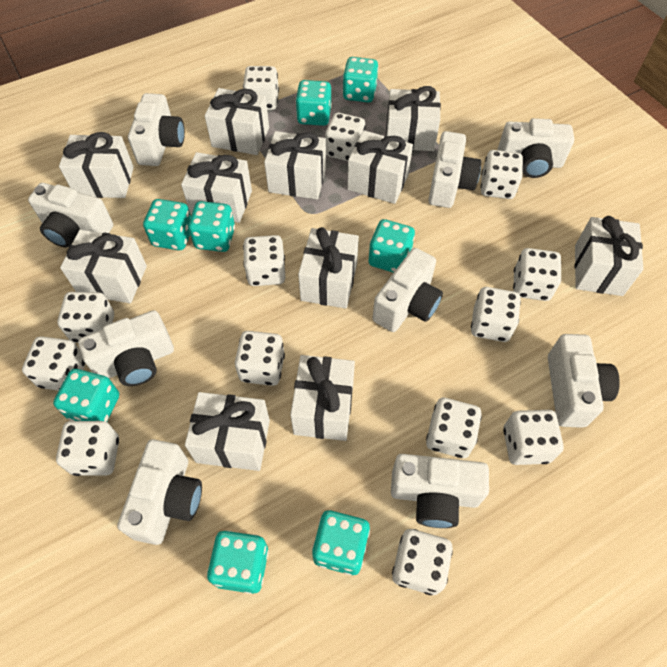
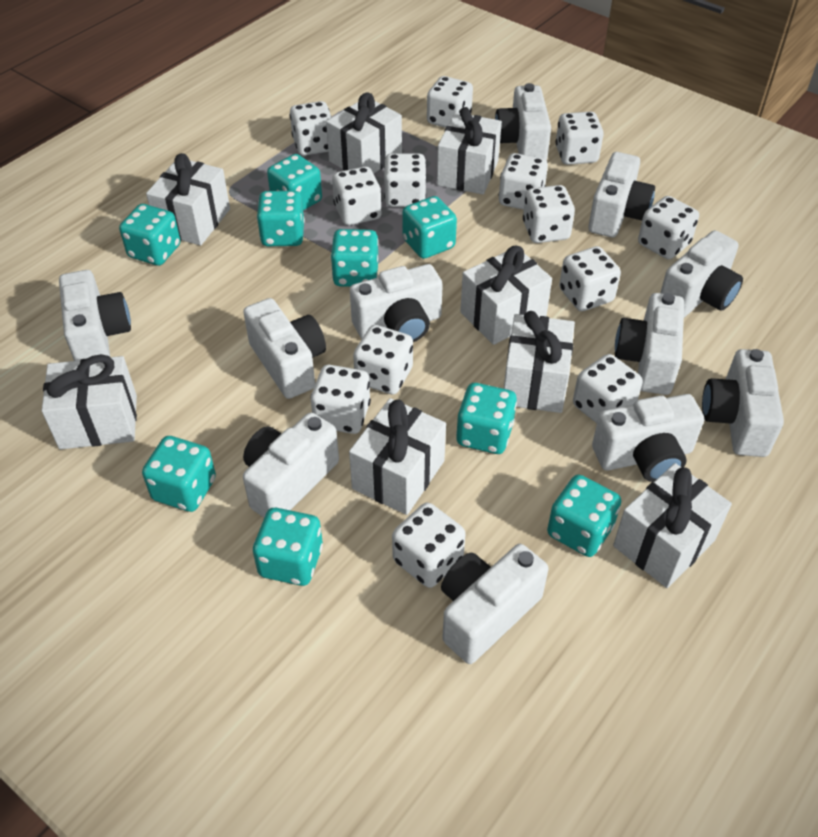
turquoise dice: [53,369,119,422] [143,199,191,250] [188,201,235,252] [207,530,269,594] [296,80,332,126] [312,510,370,575] [343,57,378,102] [369,219,415,273] = 8 -> [119,204,180,266] [142,436,216,512] [253,508,323,586] [257,191,305,246] [267,154,322,210] [331,229,379,287] [402,196,457,259] [456,383,517,454] [547,475,621,557] = 9
white camera: [28,183,113,247] [78,310,174,386] [117,439,202,545] [128,93,185,166] [373,248,443,332] [391,454,489,528] [428,131,481,208] [498,118,574,178] [548,334,620,428] = 9 -> [59,270,131,361] [243,298,326,399] [243,412,339,518] [350,264,443,342] [441,544,548,664] [495,83,551,160] [588,152,655,237] [592,394,704,482] [615,293,684,395] [660,230,743,318] [702,349,784,457] = 11
white gift: [59,132,134,198] [60,230,147,303] [181,152,252,223] [185,392,270,471] [205,88,269,155] [264,131,326,199] [290,355,355,441] [298,227,359,309] [347,130,413,204] [386,86,441,151] [575,216,643,296] = 11 -> [42,354,137,450] [146,153,230,246] [326,92,402,174] [349,398,446,515] [437,107,502,194] [460,245,552,345] [504,311,575,413] [613,463,732,588] = 8

